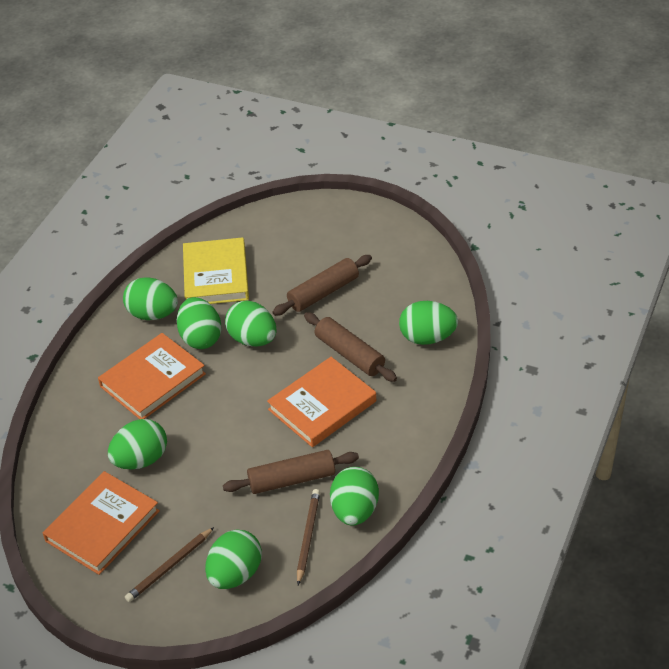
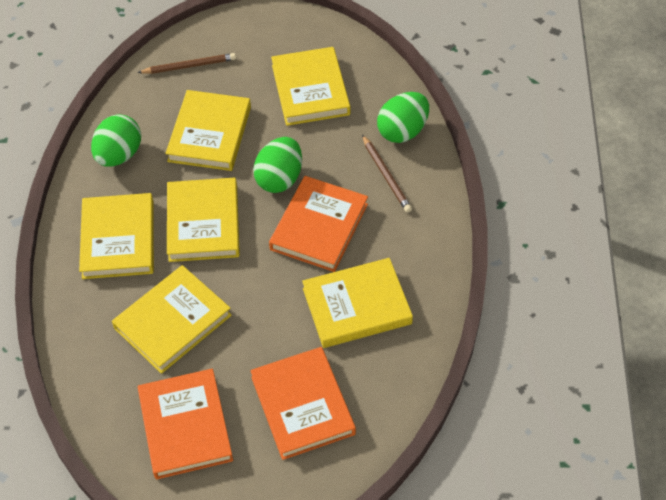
brown rolling pin: [223,450,359,494] [272,255,372,316] [304,312,397,382] = 3 -> none = 0
green egg: [108,419,167,469] [123,277,178,320] [177,297,222,349] [205,529,262,589] [225,301,276,347] [330,467,379,526] [399,301,458,345] = 7 -> [91,114,141,167] [253,137,302,193] [377,92,429,143] = 3
yellow book: [183,237,249,304] = 1 -> [79,193,154,279] [112,265,232,374] [166,90,251,171] [167,178,240,262] [271,47,350,126] [302,258,413,348] = 6

